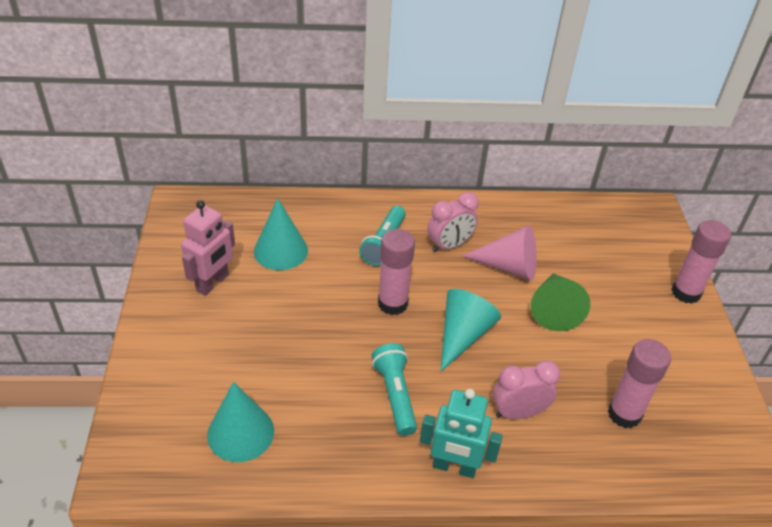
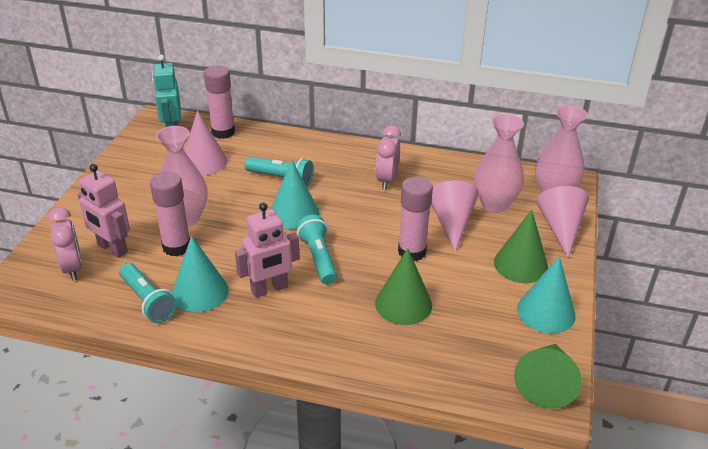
green cone: [531,273,590,331] = 1 -> [375,248,432,325] [494,210,548,283] [514,344,582,409] = 3
pink cone: [462,225,537,281] = 1 -> [185,110,227,176] [431,180,479,252] [536,186,589,258] = 3
pink robot: [181,200,235,296] = 1 -> [78,164,130,258] [235,203,300,298] = 2
pink vase: none = 0 -> [156,126,208,226] [474,114,524,213] [535,105,588,193] = 3
turquoise flashlight: [359,206,406,266] [371,343,417,436] = 2 -> [119,263,177,323] [244,157,313,186] [296,215,337,285] = 3

